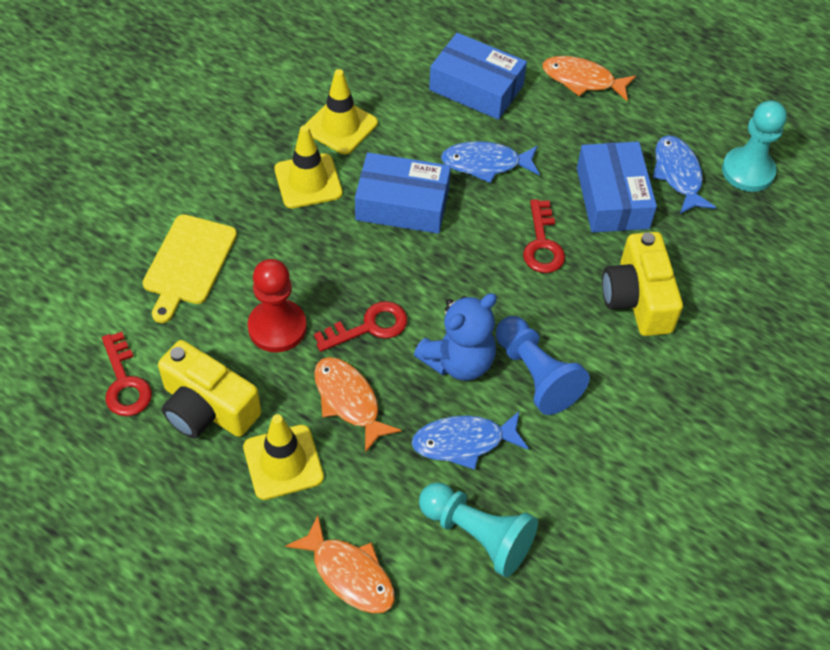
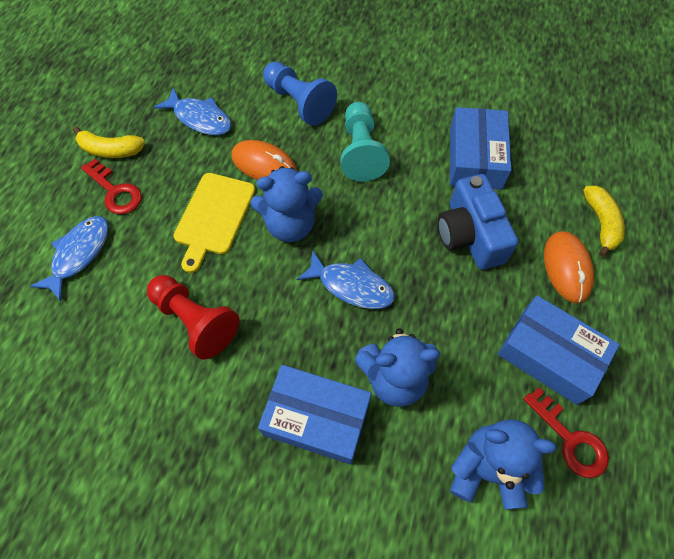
blue camera: none = 0 -> [438,174,518,270] = 1
blue teddy bear: [414,293,497,381] = 1 -> [250,166,323,242] [355,328,440,407] [450,419,556,510] = 3
orange fish: [286,515,395,613] [314,357,402,453] [542,56,636,101] = 3 -> none = 0
orange mouse: none = 0 -> [231,140,297,180] [544,231,594,303] = 2
red key: [102,332,152,416] [314,301,407,352] [523,199,565,273] = 3 -> [81,159,142,214] [523,387,609,478] = 2
turquoise pawn: [419,482,538,577] [722,100,787,192] = 2 -> [340,102,390,182] = 1
yellow banana: none = 0 -> [73,126,145,158] [583,185,625,257] = 2
yellow camera: [158,340,261,439] [602,232,683,336] = 2 -> none = 0
yellow traffic cone: [243,414,324,500] [274,125,343,208] [305,69,378,154] = 3 -> none = 0

